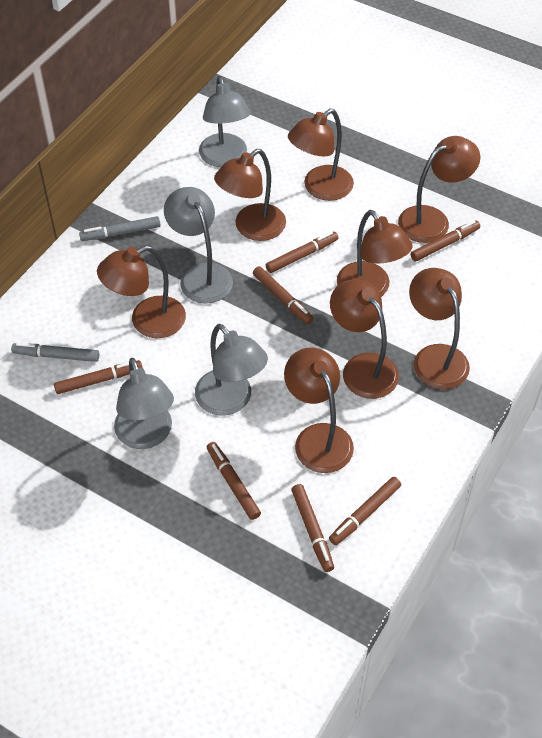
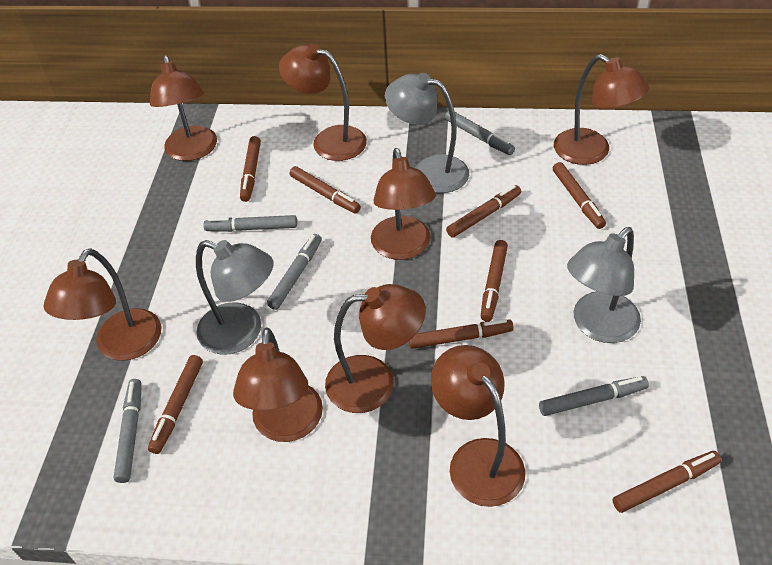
brown marker: [54,360,143,394] [207,442,261,520] [253,266,313,324] [266,231,339,273] [291,484,334,572] [329,477,401,545] [411,220,480,262] = 7 -> [148,355,203,454] [240,136,261,202] [290,166,361,214] [409,319,513,349] [446,185,521,238] [481,240,508,321] [553,162,606,229] [612,451,721,513] = 8
grey lamp: [114,358,174,449] [164,187,233,304] [195,324,268,415] [199,76,251,167] = 4 -> [196,240,274,355] [385,73,469,193] [567,227,641,343] = 3
grey marker: [11,343,99,362] [79,216,160,241] = 2 -> [113,379,142,483] [203,215,297,232] [267,234,322,310] [445,110,515,155] [539,376,649,416] = 5

